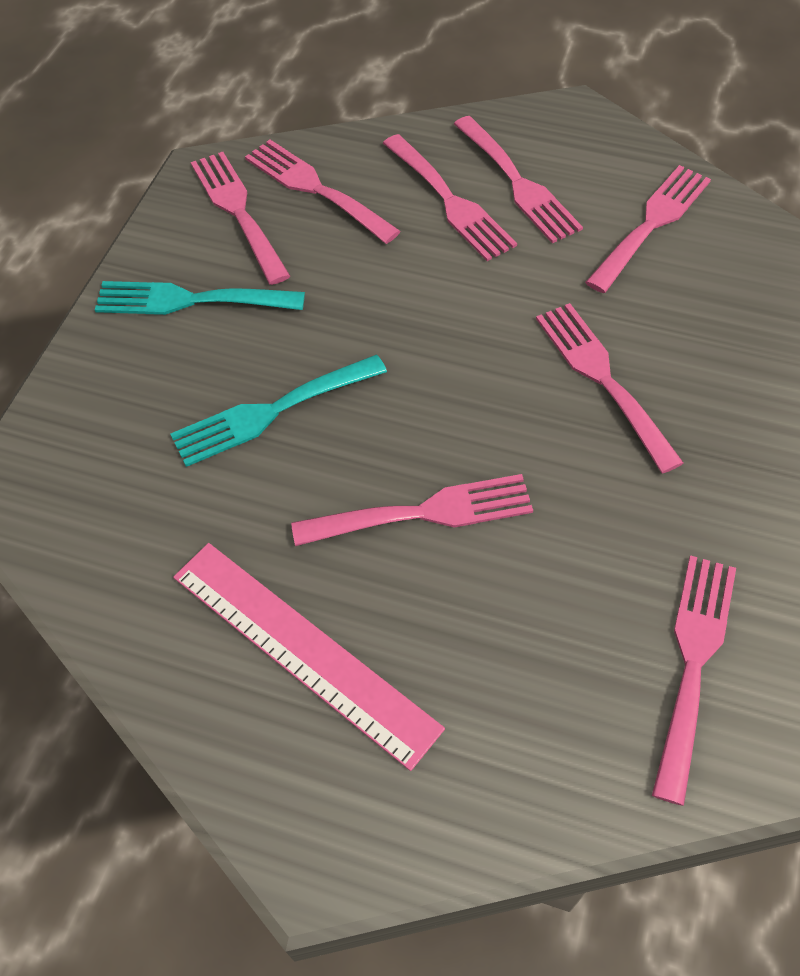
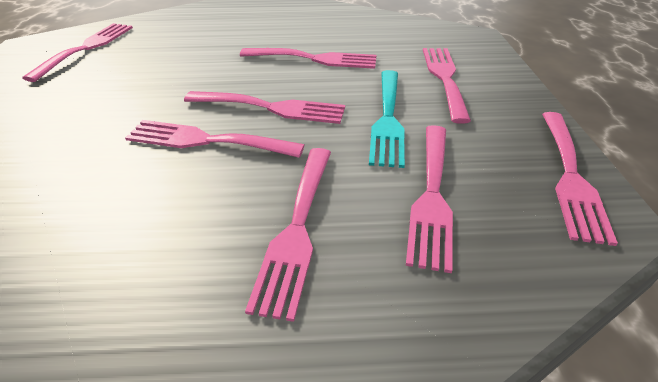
pink ruler: [173,543,445,771] = 1 -> none = 0
turquoise fork: [95,281,305,315] [170,355,387,467] = 2 -> [369,70,405,168] = 1

